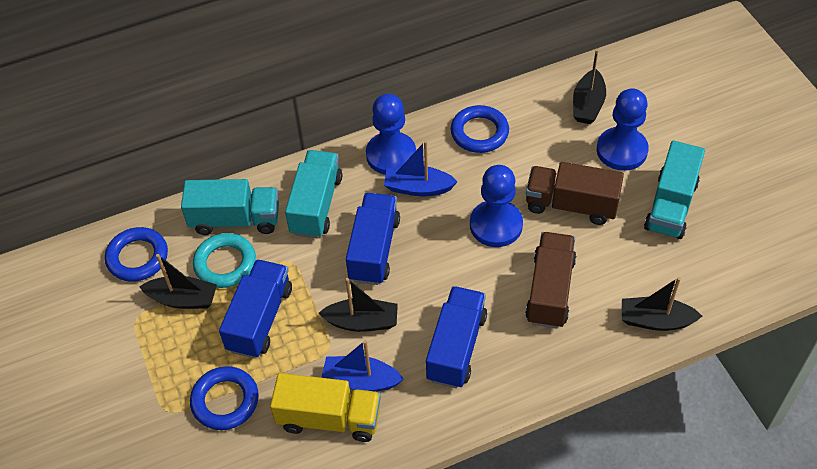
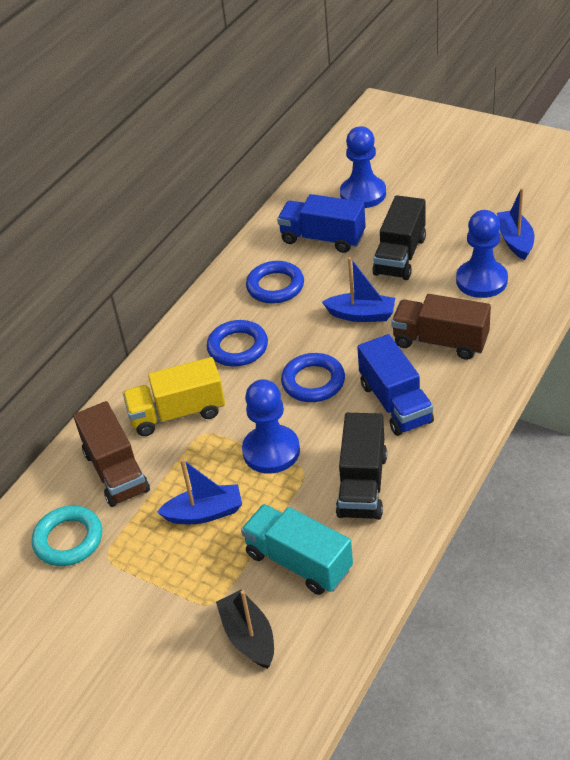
black boat: [139,254,217,309] [319,278,398,332] [573,49,606,124] [622,277,702,331] = 4 -> [216,590,274,669] = 1
black truck: none = 0 -> [336,413,387,520] [372,195,426,280] = 2
blue boat: [321,340,404,391] [384,141,458,196] = 2 -> [157,459,242,524] [322,257,395,322] [497,188,535,260] = 3
blue truck: [219,259,292,358] [346,193,400,285] [426,286,487,388] = 3 -> [277,194,366,253] [357,334,434,436] = 2
turquoise truck: [181,179,279,235] [285,150,342,238] [644,141,705,239] = 3 -> [241,504,353,595] = 1

